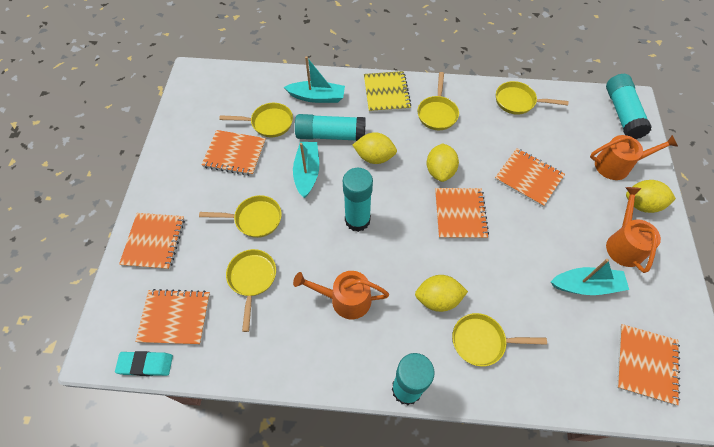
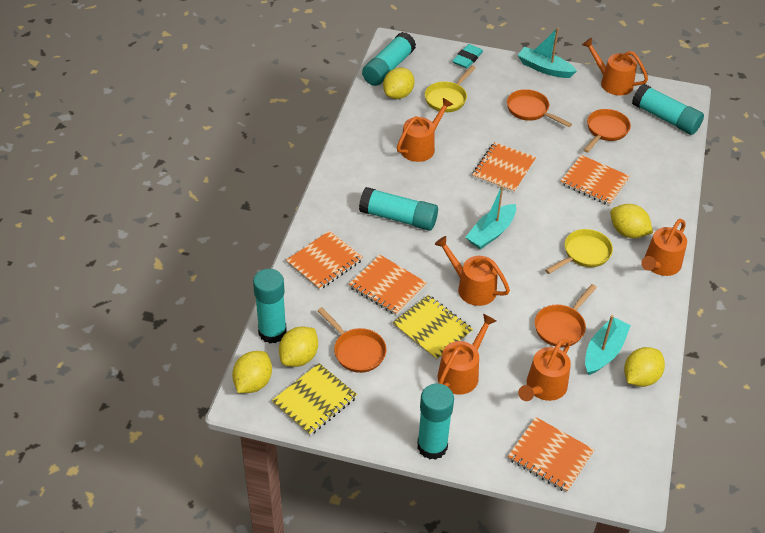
orange notebook: [119,213,185,270] [135,289,210,345] [201,130,266,176] [435,188,489,239] [495,148,565,207] [617,324,680,405] = 6 -> [286,231,363,290] [349,255,427,315] [472,142,536,193] [508,417,595,493] [560,155,630,206] = 5
orange pan: none = 0 -> [317,307,387,373] [507,89,572,127] [535,284,597,347] [584,109,631,153] = 4
orange watering can: [293,271,389,319] [590,135,678,180] [606,187,661,273] = 3 -> [397,98,454,162] [434,236,510,306] [438,314,496,395] [518,339,571,401] [582,38,648,96] [641,219,687,276] = 6
turquoise glue stick: [295,114,366,141] [343,168,373,232] [392,353,435,405] [606,74,652,139] = 4 -> [253,269,287,343] [359,187,438,231] [362,32,416,86] [417,383,454,460] [632,84,704,135] = 5
yellow lemon: [353,132,397,164] [415,275,468,312] [426,143,459,182] [626,180,676,213] = 4 -> [232,351,272,393] [279,326,318,367] [383,68,415,99] [610,204,653,238] [624,347,665,387] = 5
yellow notebook: [364,71,411,113] = 1 -> [272,363,357,435] [392,295,473,361] = 2
yellow pan: [199,195,282,238] [219,103,293,137] [226,249,276,332] [418,72,459,130] [452,313,547,367] [496,81,569,115] = 6 -> [425,65,476,112] [545,229,613,274] = 2

